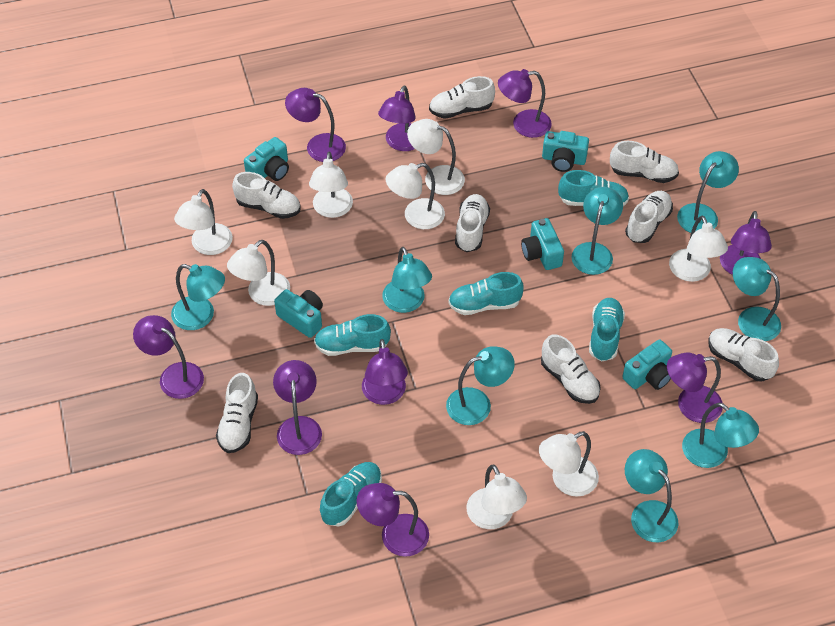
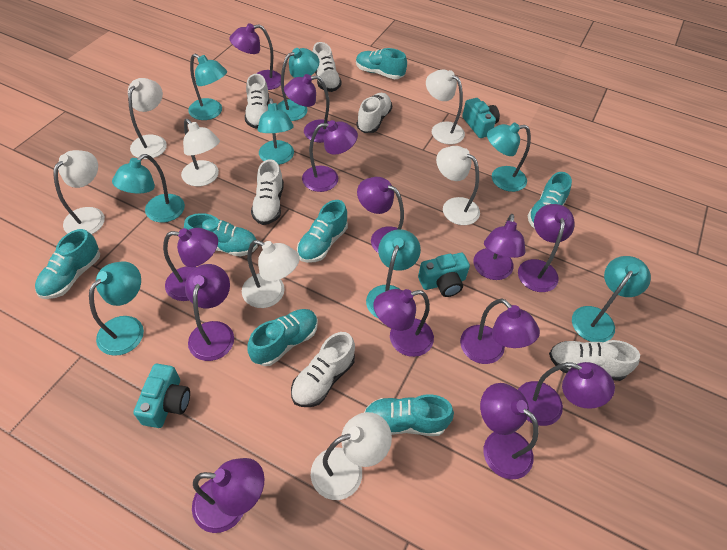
purple lamp: [133,315,204,399] [273,360,322,455] [285,88,346,162] [356,483,429,557] [362,339,408,405] [378,86,416,151] [498,69,552,138] [667,352,723,423] [720,211,772,275] = 9 -> [163,228,218,301] [185,264,234,361] [192,458,265,533] [229,23,281,90] [284,74,329,143] [302,120,358,192] [357,177,404,253] [373,289,434,357] [460,299,540,364] [474,214,525,280] [480,383,539,479] [518,204,575,292] [518,362,615,426] = 13
turquoise camera: [244,137,289,181] [274,289,323,338] [521,218,564,270] [542,131,589,172] [622,340,672,390] = 5 -> [133,364,190,428] [418,253,470,297] [462,98,500,138] = 3
turquoise shoe: [314,314,391,356] [320,462,382,527] [448,272,524,315] [558,170,629,206] [589,298,625,362] = 5 -> [35,229,100,299] [184,213,258,257] [247,309,318,366] [297,200,348,263] [356,48,407,79] [364,394,454,436] [528,172,572,229] = 7
white lamp: [174,189,233,255] [227,240,290,306] [309,152,353,218] [386,163,445,229] [407,119,465,195] [467,465,527,529] [539,431,599,497] [669,216,728,282] = 8 -> [53,150,105,235] [128,78,167,159] [181,119,220,186] [242,240,300,308] [311,412,392,500] [426,69,465,144] [436,146,480,225] = 7
white shoe: [216,373,258,453] [232,172,301,219] [429,76,495,119] [455,194,490,252] [541,334,601,404] [610,141,679,183] [625,191,673,243] [708,328,779,382] = 8 -> [245,74,269,129] [251,159,284,225] [291,332,355,407] [312,42,342,92] [356,93,392,133] [549,340,640,381] = 6

